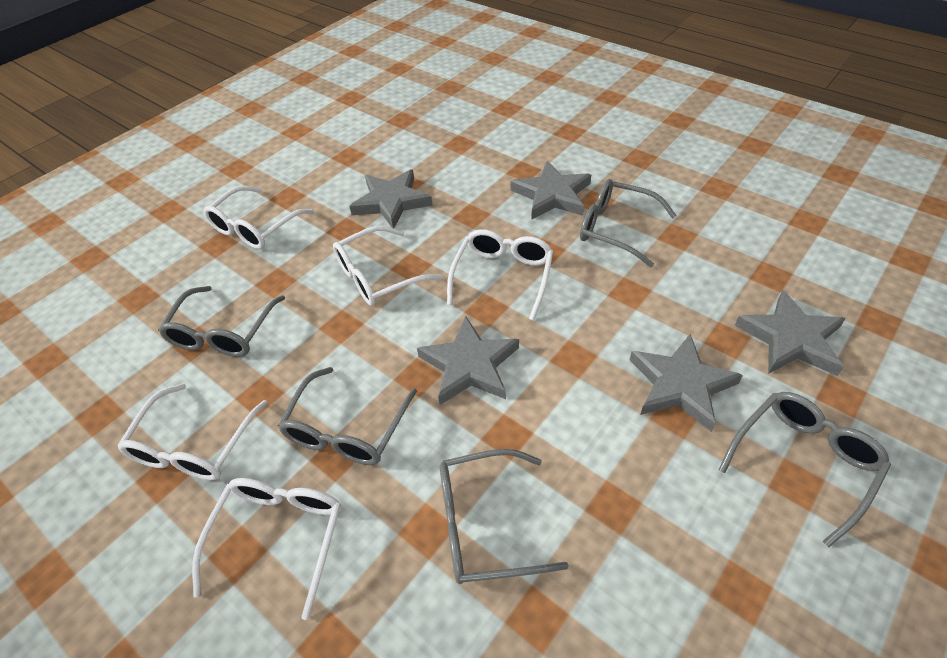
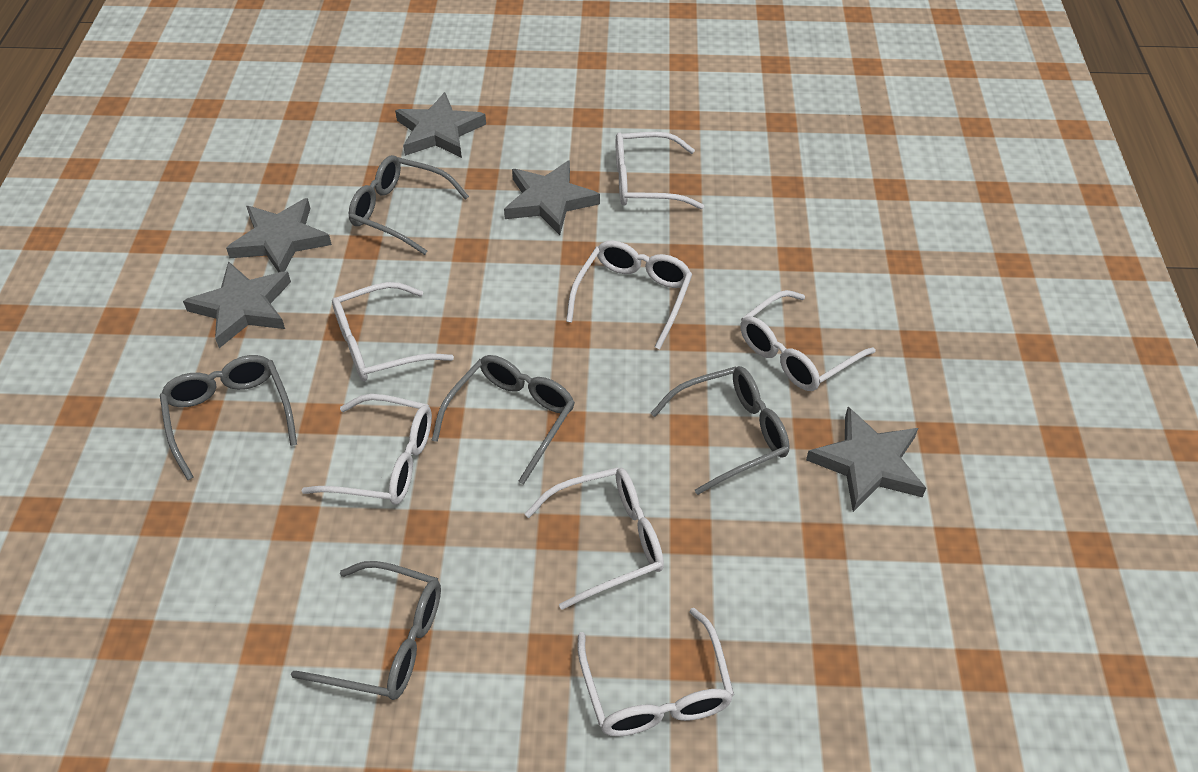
white glasses: [117,383,268,480] [192,478,341,620] [203,186,314,249] [333,226,442,306] [447,229,553,321] = 5 -> [301,394,432,505] [332,282,454,381] [525,467,664,610] [566,241,692,349] [577,608,734,736] [616,132,704,209] [740,290,876,391] = 7

